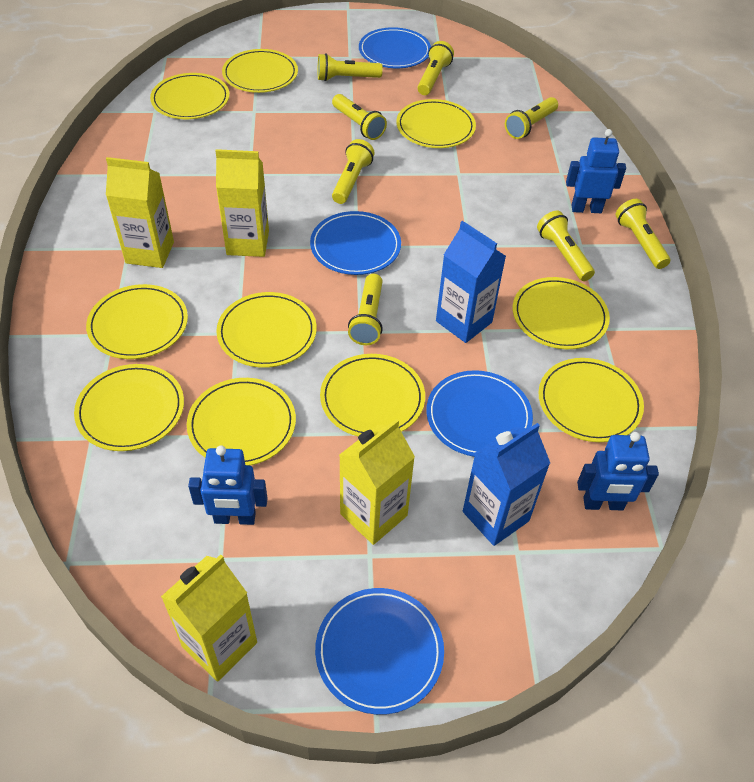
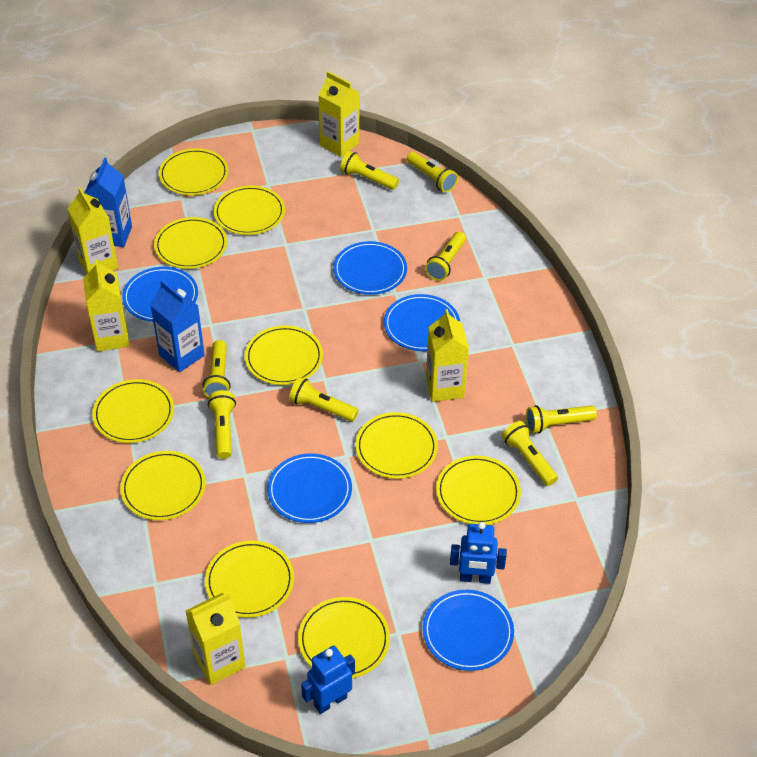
blue plate: [310,211,401,275] [315,588,444,715] [359,27,431,68] [426,370,533,457] = 4 -> [122,267,198,322] [267,453,352,523] [333,241,407,295] [384,294,460,351] [423,590,514,671] = 5
blue robot: [188,446,268,525] [566,129,626,213] [577,432,659,510] = 3 -> [301,646,355,714] [450,522,507,584] = 2
yellow carton: [106,157,174,268] [161,554,257,682] [215,149,269,257] [339,419,415,545] = 4 -> [68,187,118,274] [83,259,130,351] [185,593,246,685] [319,71,359,157] [426,309,469,402] = 5

